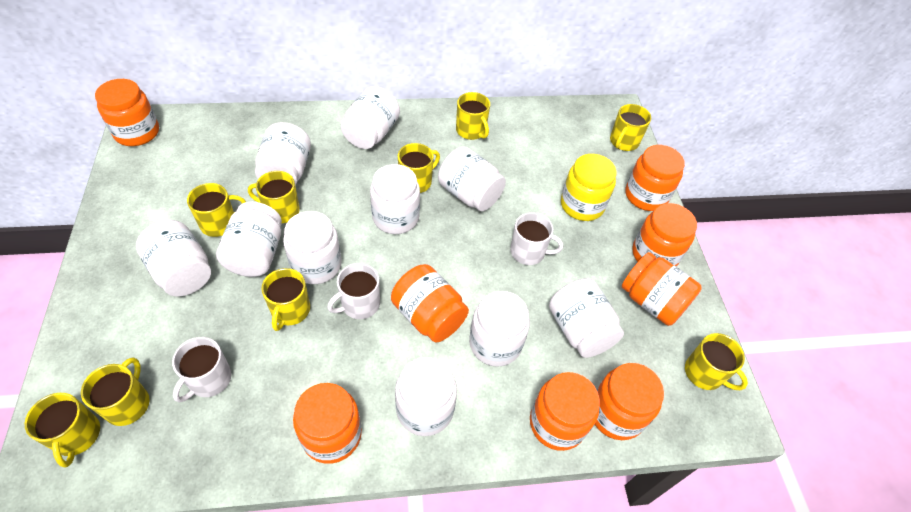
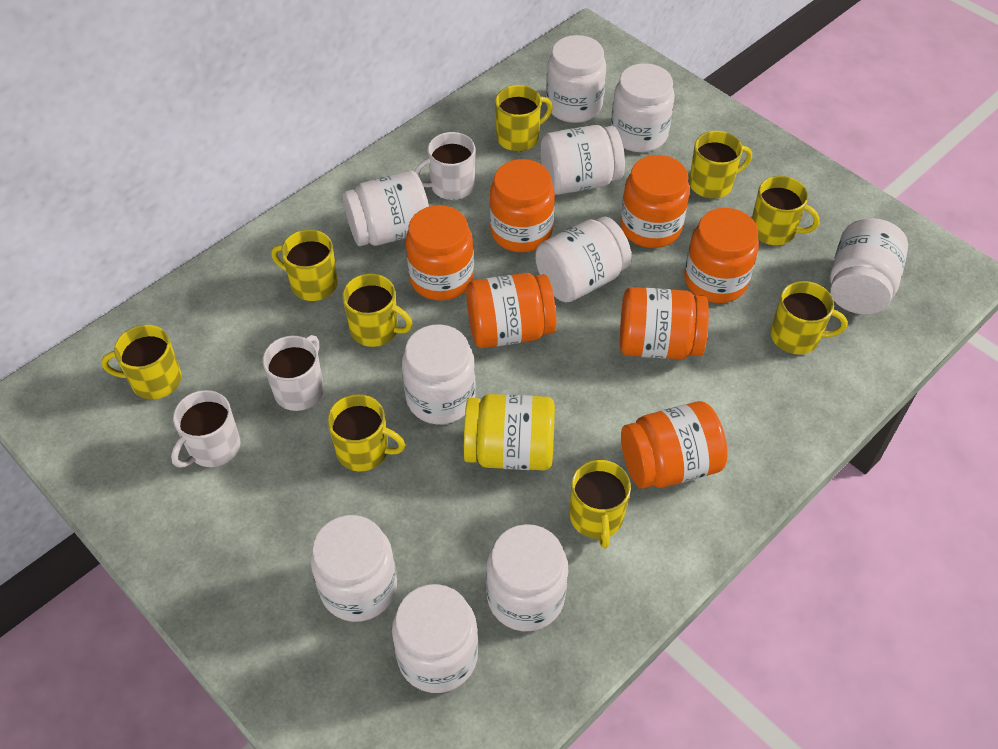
orange jar: [95,79,159,146] [293,383,362,464] [391,264,469,343] [530,372,600,451] [595,363,664,440] [622,252,702,326] [625,145,685,211] [632,203,697,266] = 8 -> [406,205,474,301] [466,273,556,348] [490,159,555,252] [620,287,709,359] [621,155,690,248] [621,401,728,488] [684,208,759,303] = 7

